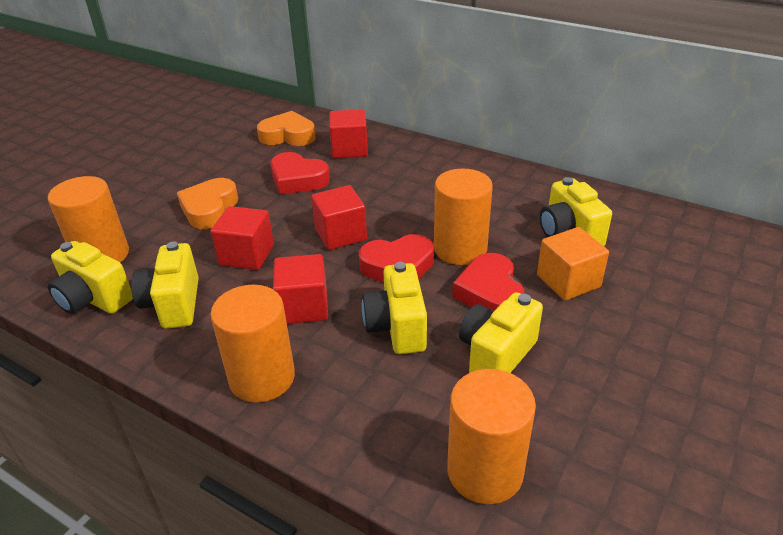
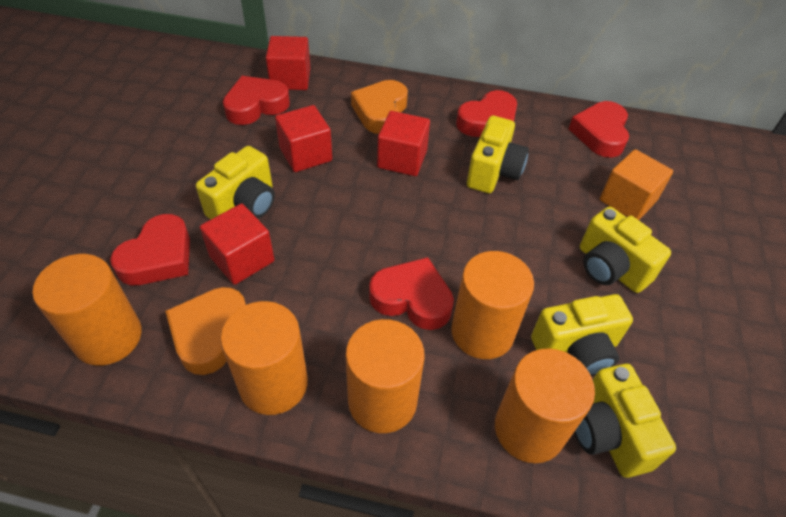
orange cylinder: [48,176,129,263] [210,285,295,403] [434,169,493,265] [447,369,536,504] = 4 -> [33,254,142,366] [220,301,308,415] [346,319,425,433] [451,251,534,359] [495,348,595,463] = 5
red heart: [270,152,330,195] [359,234,434,283] [453,253,525,311] = 3 -> [110,214,190,285] [223,76,290,125] [369,257,454,330] [456,90,517,137] [569,101,629,158] = 5

